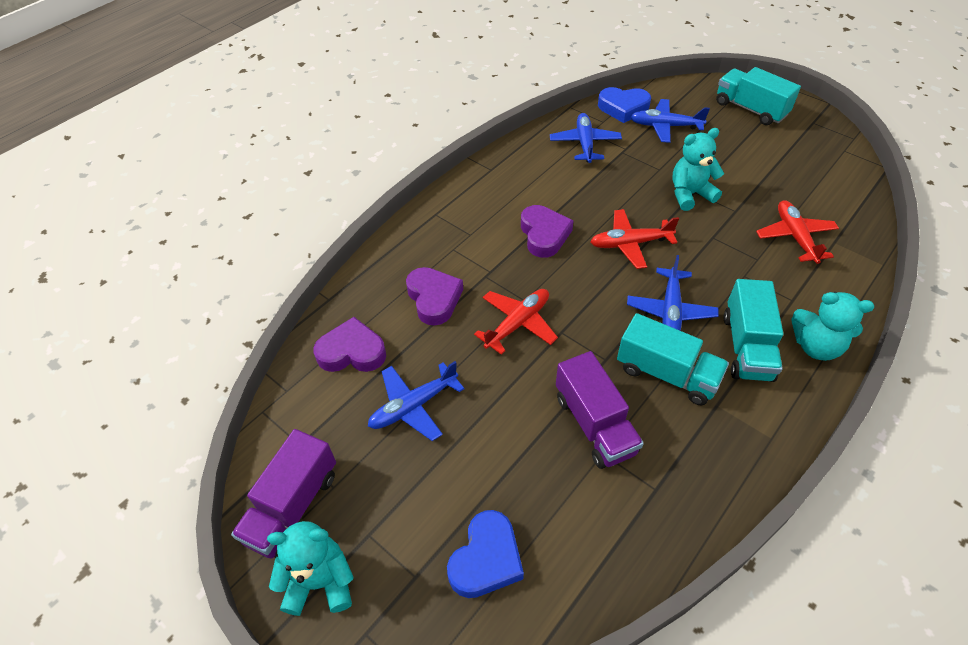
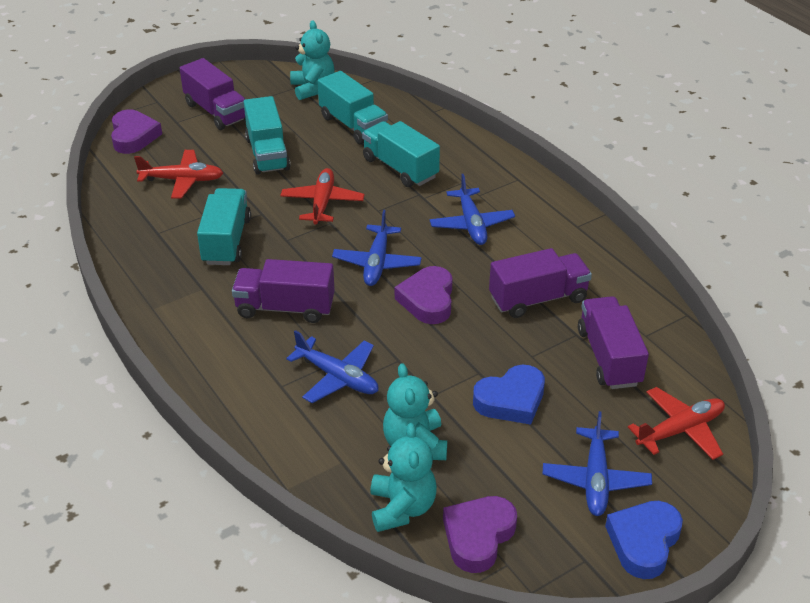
purple truck: [231,429,336,559] [556,351,644,469] = 2 -> [180,58,245,130] [232,259,335,323] [489,248,592,318] [578,296,649,389] = 4
turquoise truck: [617,313,729,405] [716,67,801,125] [723,279,783,382] = 3 -> [197,188,251,265] [244,96,291,175] [318,71,388,145] [362,121,440,187] = 4

